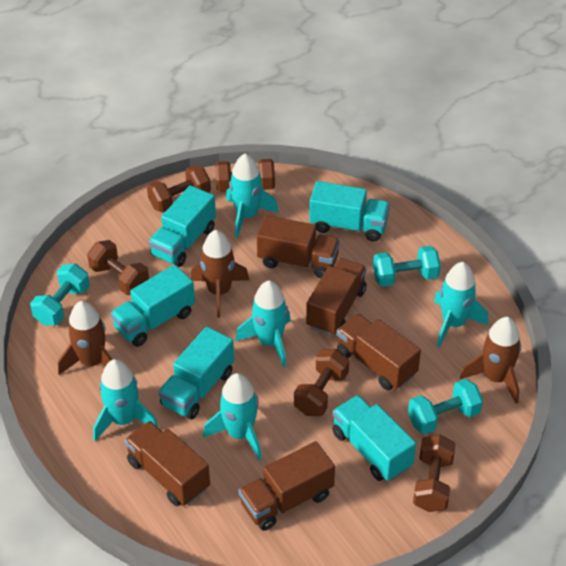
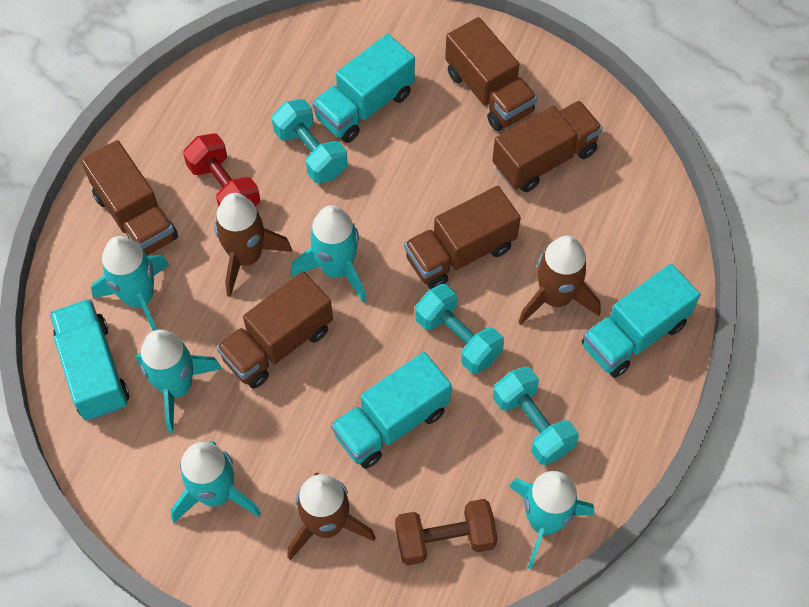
brown dumbbell: [87,240,149,295] [147,165,211,213] [215,159,275,192] [294,349,349,416] [413,434,456,512] = 5 -> [395,499,497,565] = 1
red dumbbell: none = 0 -> [183,133,260,207] = 1
turquoise truck: [110,265,195,347] [149,185,216,267] [158,327,234,420] [309,181,390,242] [332,395,416,481] = 5 -> [50,299,129,420] [312,34,415,143] [331,352,452,469] [582,264,700,378] = 4

